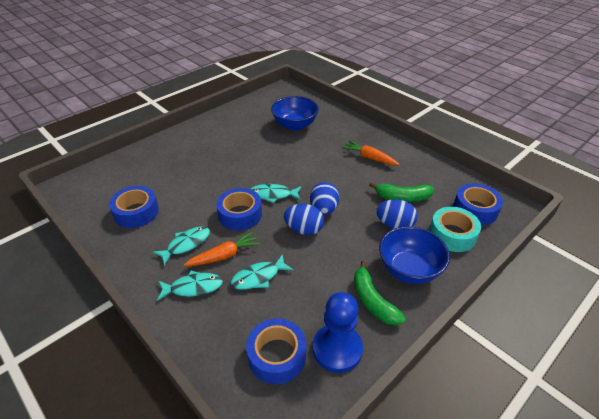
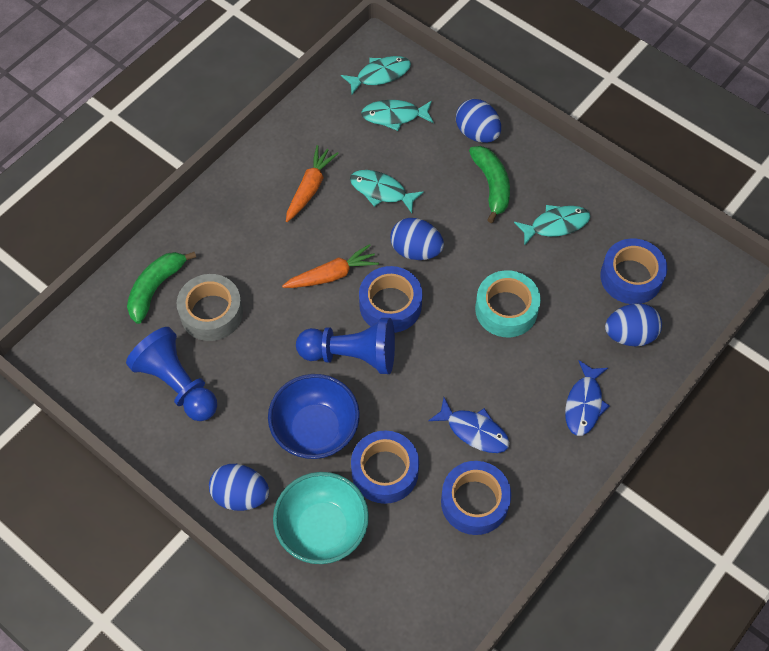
blue bowl: [271,96,319,131] [379,226,450,284] = 2 -> [268,374,360,459] = 1
blue egg: [284,204,324,235] [310,182,339,215] [376,199,418,229] = 3 -> [209,464,269,511] [390,218,444,260] [456,99,501,143] [605,303,662,347] = 4
blue fish: none = 0 -> [428,397,510,453] [565,360,610,436] = 2
blue pawn: [313,292,363,373] = 1 -> [126,327,217,421] [296,318,395,374] = 2
grey tape: none = 0 -> [177,274,243,341] = 1
turquoise bowl: none = 0 -> [273,472,369,564] = 1

